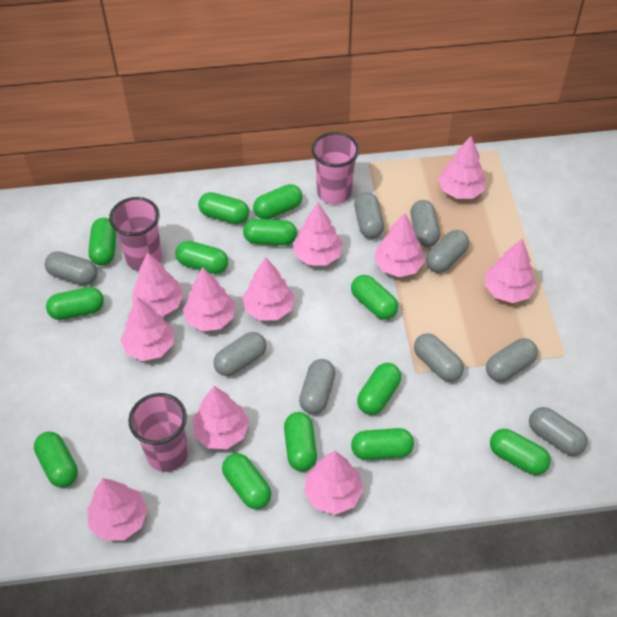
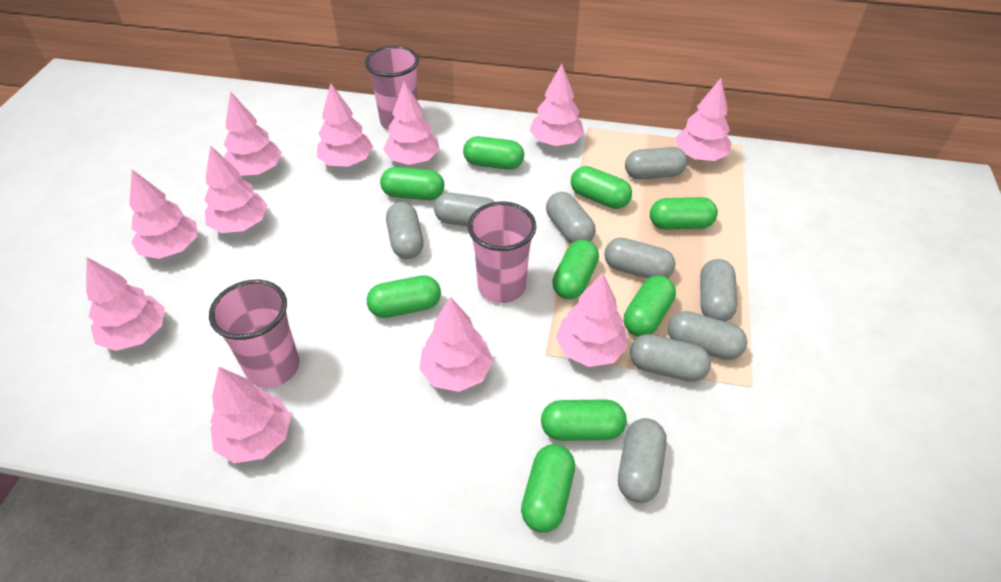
green capsule: [34,432,78,488] [46,287,104,320] [88,218,116,266] [175,241,228,274] [198,192,249,224] [222,453,271,509] [243,219,297,246] [253,184,303,219] [284,412,317,471] [351,275,398,320] [351,428,414,460] [357,363,401,415] [490,429,551,475] = 13 -> [367,275,441,318] [380,167,444,200] [463,136,524,170] [521,444,575,533] [541,399,627,441] [552,240,599,299] [571,166,632,209] [624,275,676,337] [650,197,718,229] = 9

